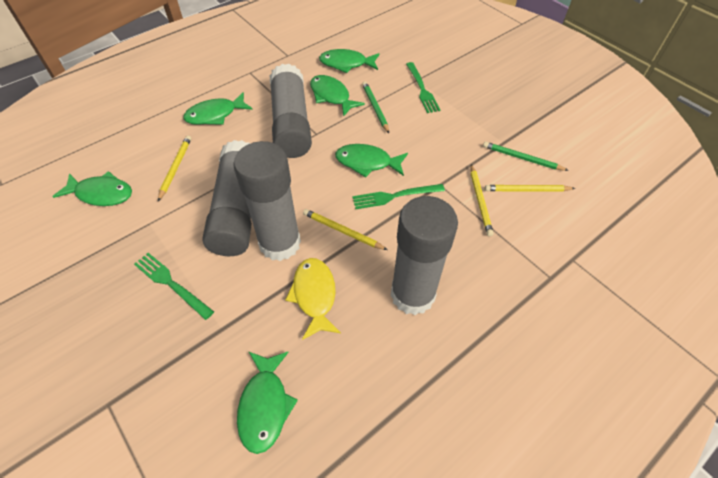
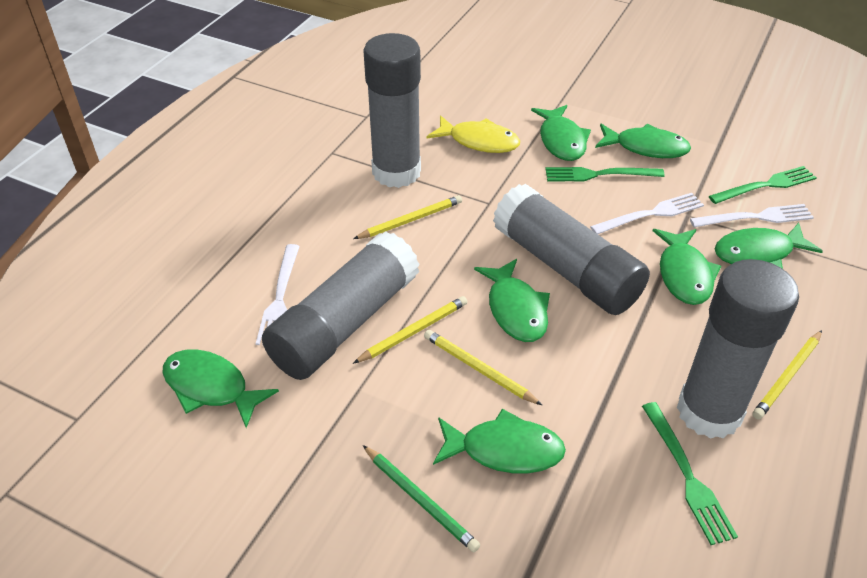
green fish: [52,171,132,206] [183,92,253,125] [237,351,298,454] [310,75,365,116] [319,49,379,73] [335,144,408,177] = 6 -> [163,349,279,428] [433,409,566,473] [474,259,550,342] [531,105,591,161] [595,124,691,158] [653,229,721,305] [714,223,823,269] = 7
green pencil: [362,81,389,133] [483,142,569,171] = 2 -> [363,445,480,552] = 1
white fork: none = 0 -> [256,244,300,345] [590,193,704,234] [690,204,814,227] = 3

